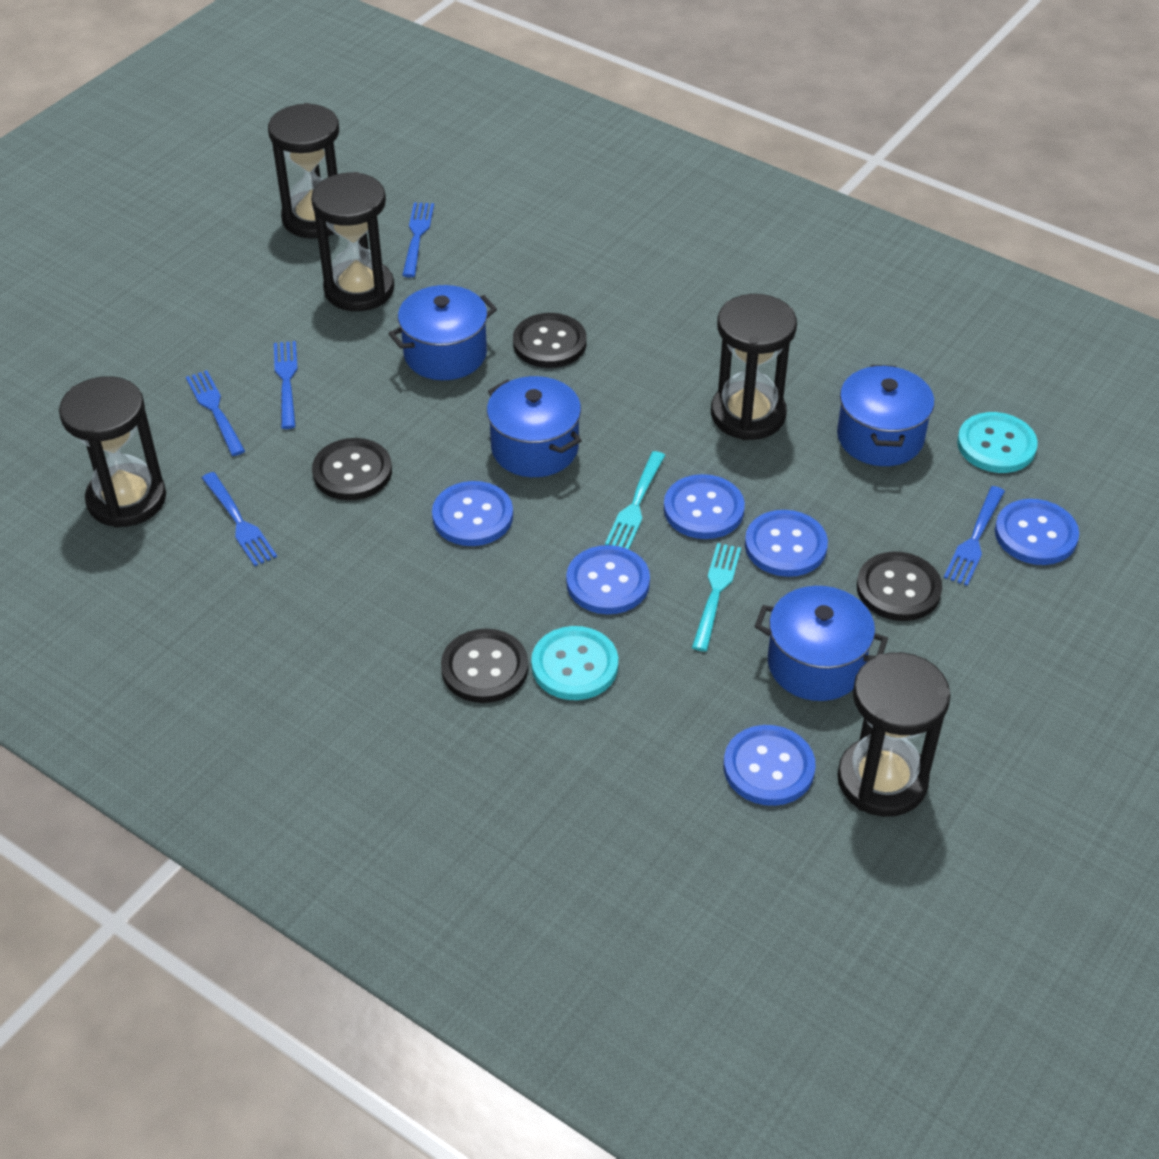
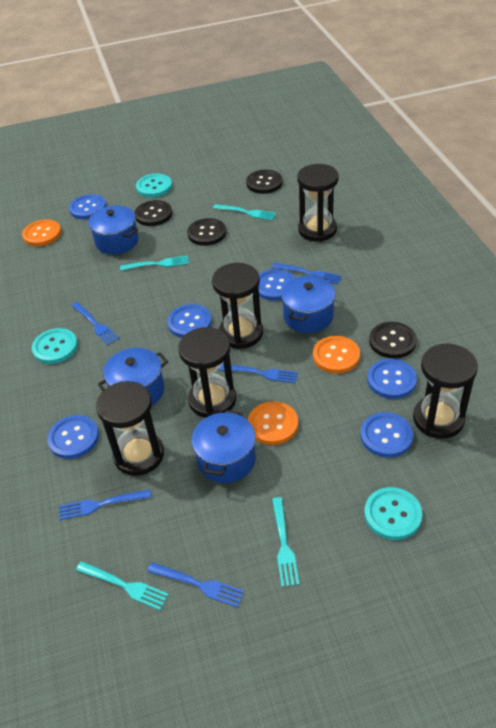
orange button: none = 0 -> [22,219,61,246] [248,401,298,445] [313,336,360,374] = 3
turquoise button: [531,626,618,700] [957,412,1038,473] = 2 -> [32,328,78,364] [136,174,172,198] [364,487,422,540] = 3
turquoise fork: [605,451,665,549] [692,543,741,651] = 2 -> [76,561,169,610] [120,256,189,271] [213,204,276,220] [272,497,299,587] = 4

